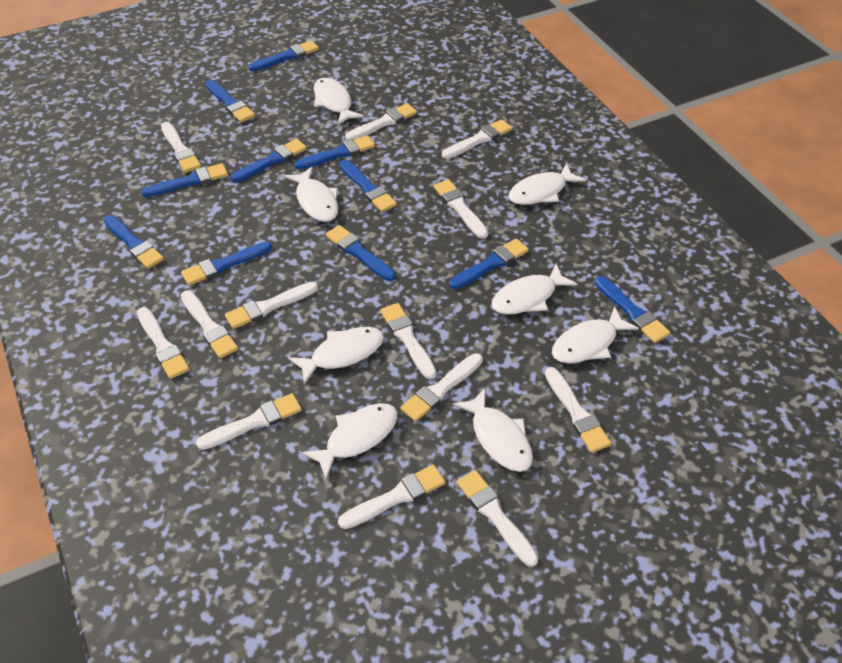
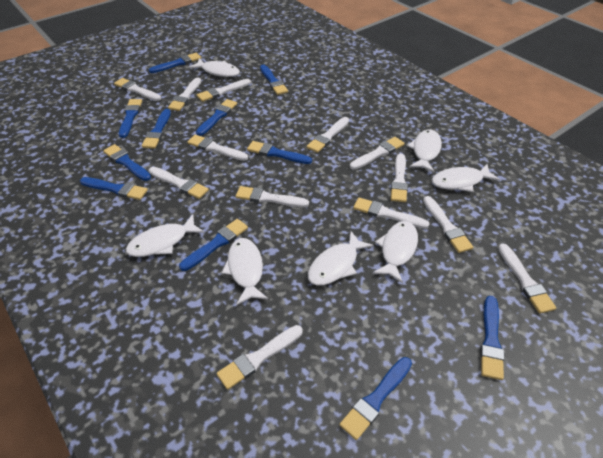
white fish: [284,167,339,222] [288,327,384,384] [301,403,398,479] [314,78,364,125] [453,388,533,472] [491,263,578,315] [508,163,586,205] [552,306,639,363] = 8 -> [126,214,205,257] [189,58,240,77] [221,238,268,305] [308,231,374,286] [373,221,418,283] [407,130,442,172] [432,164,500,192] = 7

